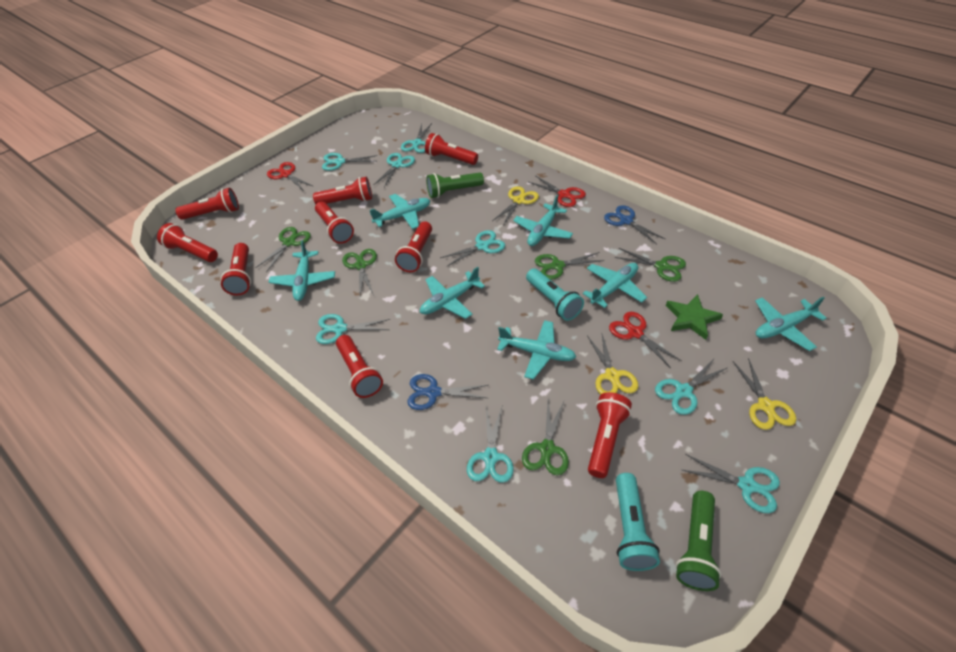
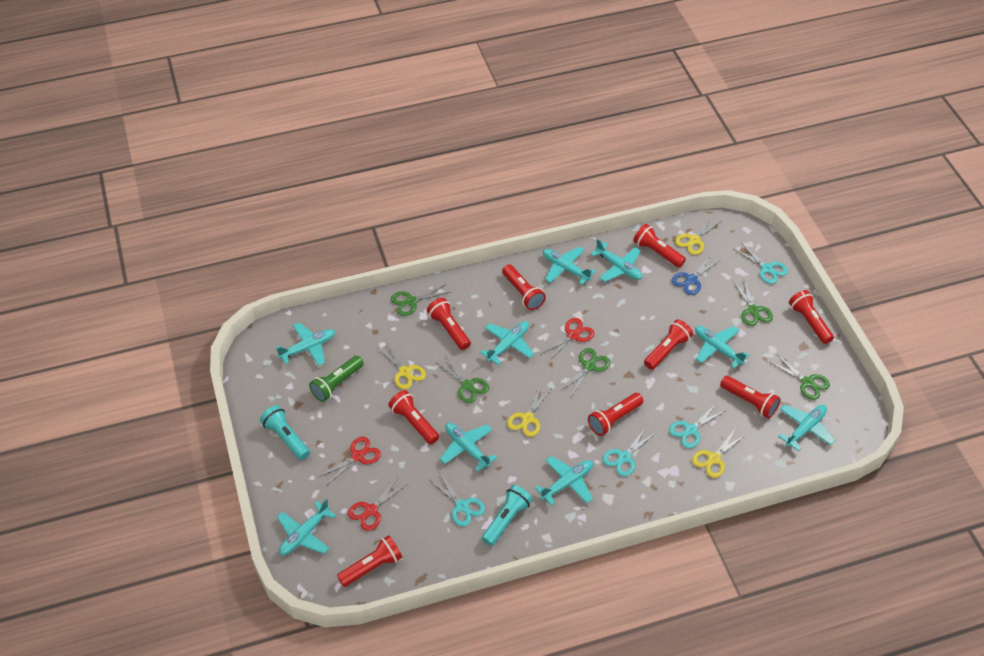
blue scissors: [407,374,488,410] [604,205,665,244] = 2 -> [672,254,720,295] = 1
green flashlight: [426,172,484,198] [676,491,722,591] = 2 -> [309,356,364,402] = 1
green star: [666,294,723,340] = 1 -> none = 0
turquoise plane: [269,240,335,301] [370,194,431,229] [420,267,485,319] [497,320,576,380] [513,195,573,246] [583,263,647,308] [755,297,827,351] = 7 -> [275,322,335,366] [277,499,336,556] [440,423,497,472] [480,321,534,365] [535,456,593,506] [543,247,595,285] [591,239,642,282] [695,326,750,369] [778,405,835,451] = 9
turquoise scissors: [316,314,390,344] [322,153,378,171] [374,153,415,187] [401,123,432,153] [440,230,505,266] [467,407,514,483] [655,359,727,415] [683,454,780,513] = 8 -> [430,472,485,527] [603,427,657,476] [669,403,726,448] [734,243,788,284] = 4
yellow scissors: [492,186,539,225] [587,334,638,395] [733,358,796,430] = 3 -> [376,342,426,389] [507,384,552,437] [675,216,722,255] [692,428,747,478] = 4

